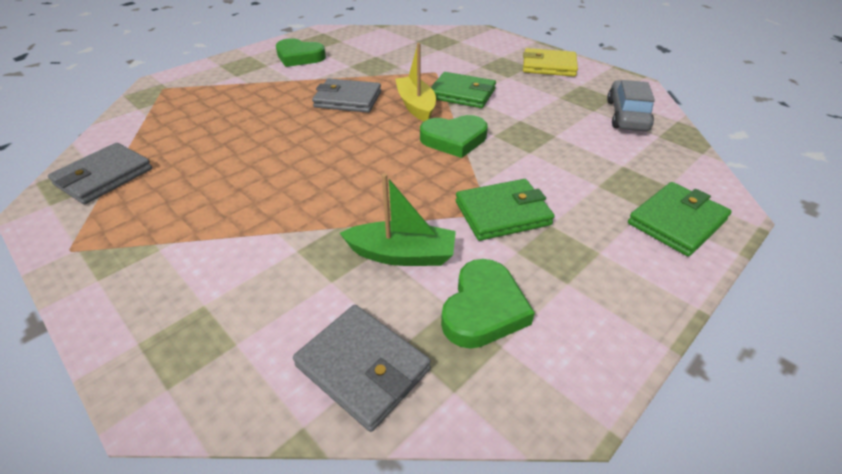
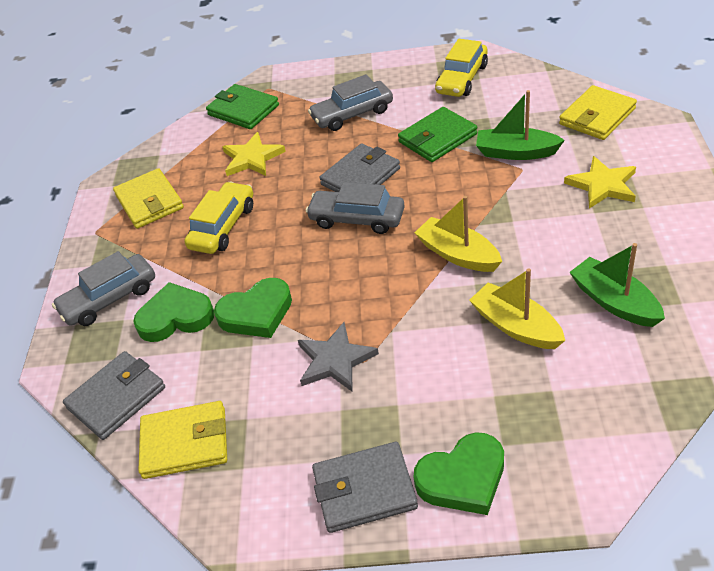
green boat: [340,173,456,266] = 1 -> [476,90,565,160] [570,243,665,327] = 2
green wallet: [431,72,496,108] [456,179,555,241] [628,182,732,256] = 3 -> [206,84,279,129] [398,107,478,162] = 2
grey car: [607,80,655,131] = 1 -> [52,251,155,326] [305,182,405,234] [308,74,393,131] = 3
grey star: none = 0 -> [298,322,379,391] = 1
yellow boat: [395,43,436,121] = 1 -> [415,196,502,272] [469,268,565,349] = 2
yellow car: none = 0 -> [185,182,253,254] [435,39,488,97] = 2
yellow star: none = 0 -> [222,132,286,176] [564,156,636,209] = 2
yellow wallet: [523,48,578,77] = 1 -> [113,168,184,229] [139,401,227,479] [559,85,637,140] = 3

